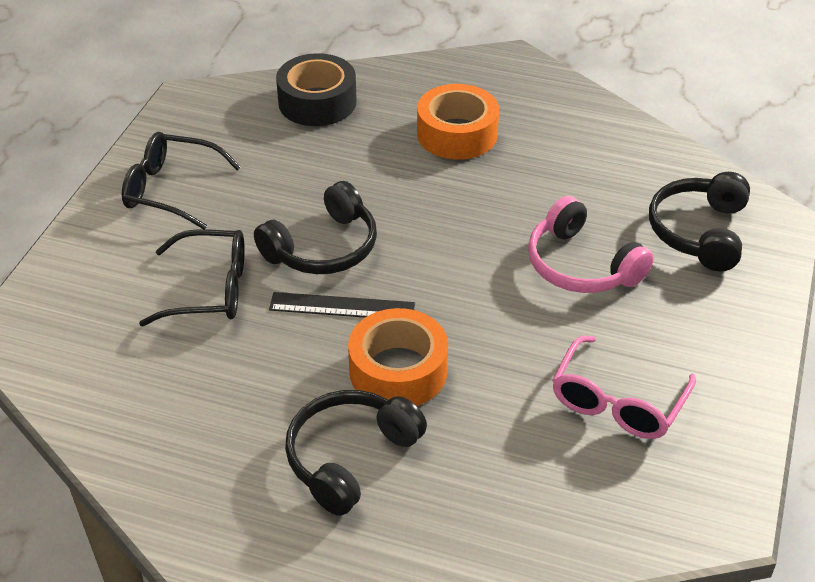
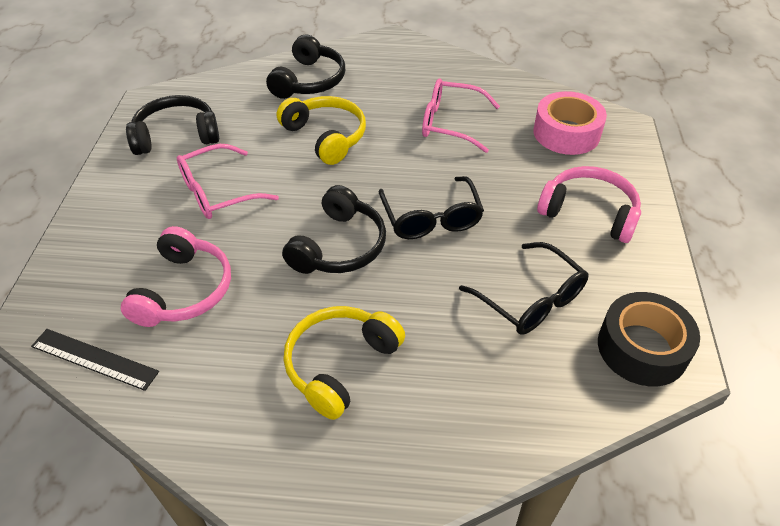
orange tape: [348,308,448,406] [417,84,499,160] = 2 -> none = 0
pink glasses: [552,335,696,439] = 1 -> [177,144,279,219] [422,79,500,153] = 2
pink headphones: [528,196,654,293] = 1 -> [121,226,231,327] [537,166,641,243] = 2
pink tape: none = 0 -> [533,91,607,155] = 1
yellow headphones: none = 0 -> [277,96,366,165] [283,306,405,420] = 2

